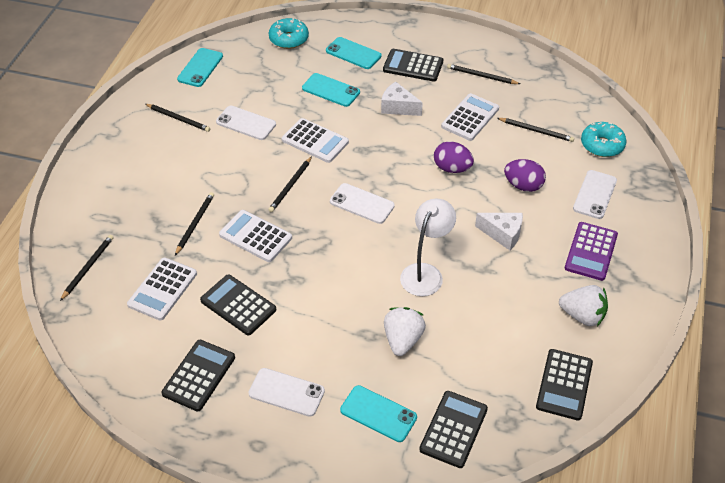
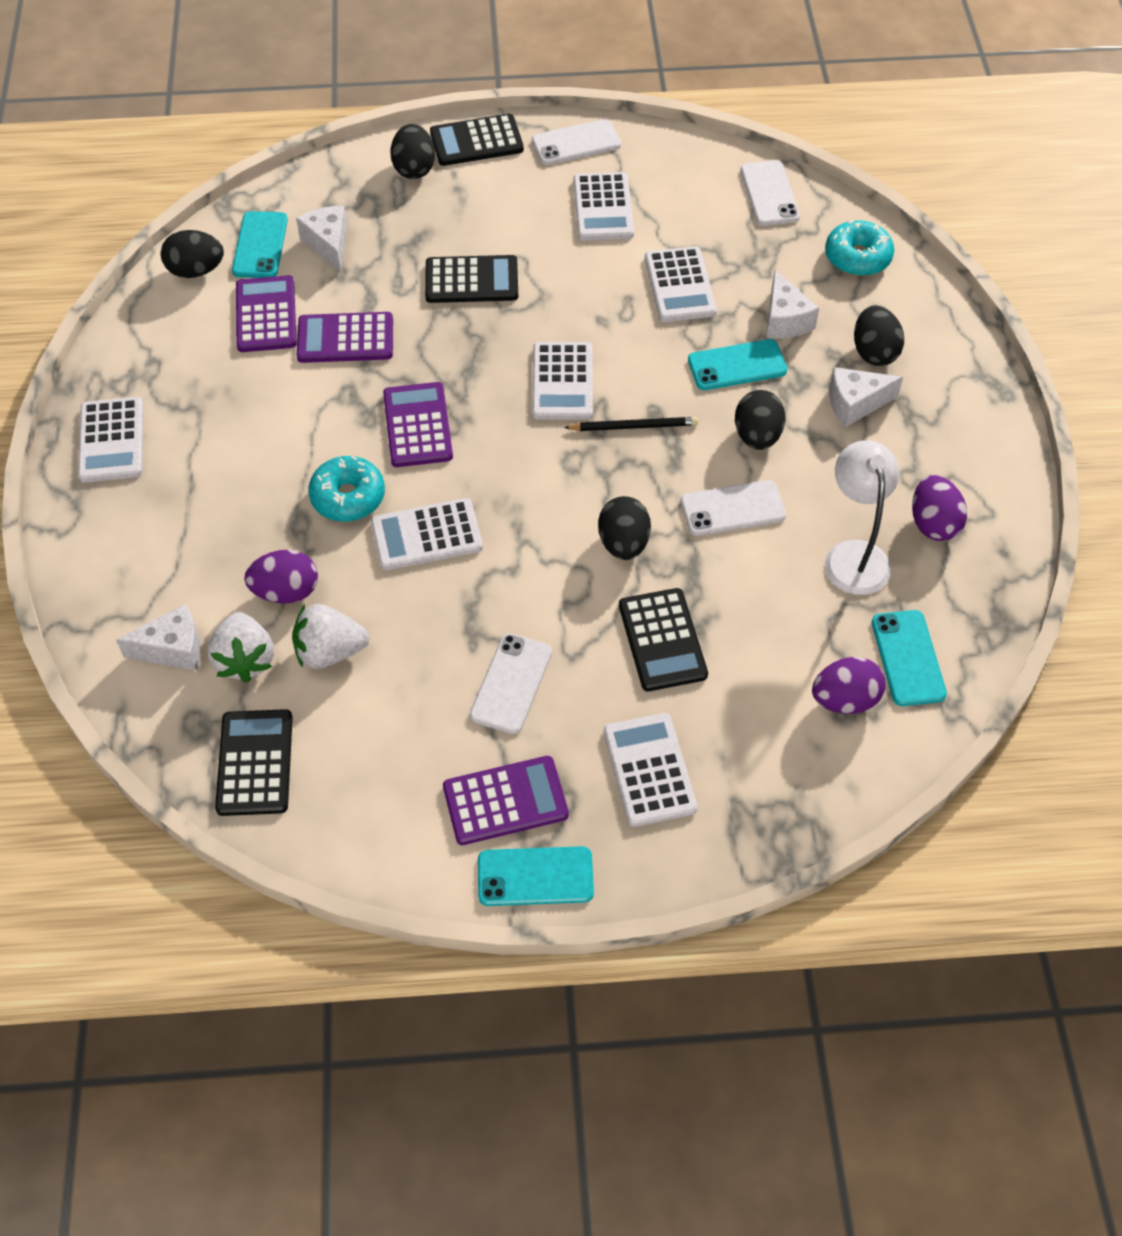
black calculator: [161,340,235,412] [200,274,276,335] [383,49,443,82] [419,391,488,468] [536,349,593,421] = 5 -> [215,709,293,816] [425,255,518,303] [430,114,524,166] [619,588,708,691] = 4
black egg: none = 0 -> [161,230,224,278] [390,124,435,179] [598,496,651,560] [735,390,786,450] [854,306,904,366] = 5
black pencil: [60,235,114,301] [145,104,210,132] [175,192,214,255] [268,156,312,212] [447,64,520,84] [497,118,574,142] = 6 -> [564,417,698,431] = 1
purple calculator: [564,222,618,281] = 1 -> [236,275,297,352] [297,312,393,363] [383,382,453,467] [443,756,569,845] = 4
purple egg: [434,141,474,173] [504,159,546,192] = 2 -> [244,550,318,604] [812,657,885,714] [912,475,967,541] = 3
white calculator: [127,257,197,321] [219,210,292,262] [282,118,349,163] [441,93,499,141] = 4 -> [78,397,143,483] [371,498,483,571] [532,342,593,420] [573,172,634,241] [604,713,697,827] [645,246,717,322] = 6
white cheese: [381,82,423,116] [475,213,523,250] = 2 -> [116,604,201,671] [296,206,347,272] [766,270,819,339] [829,367,903,427] = 4

